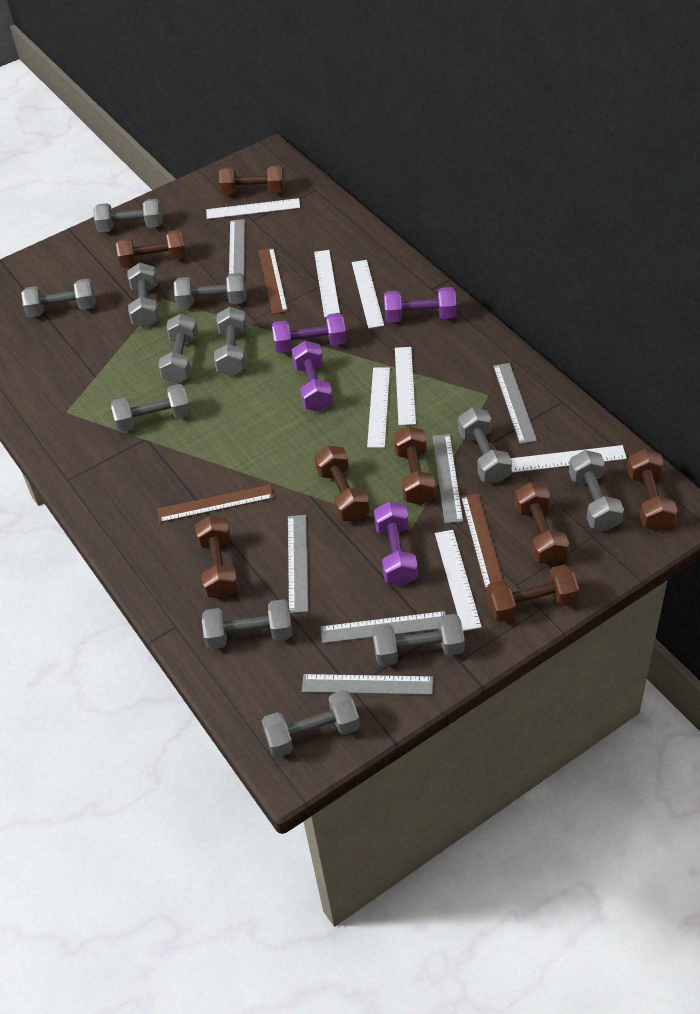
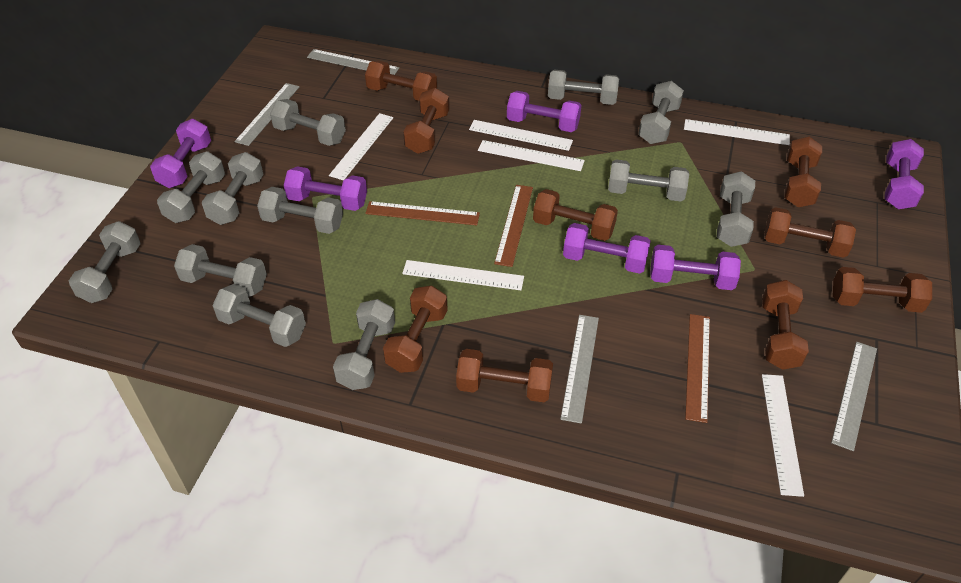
brown dumbbell: [116,230,186,268] [195,515,239,599] [219,165,285,195] [314,446,370,522] [394,426,436,505] [486,565,579,622] [514,482,569,565] [627,449,678,531] = 8 -> [365,61,437,101] [383,286,448,373] [403,88,449,154] [456,349,553,402] [533,189,618,241] [762,280,809,370] [764,207,856,258] [784,137,822,207] [833,267,932,313] = 9
grey ruler: [229,219,245,275] [288,515,308,613] [302,674,433,695] [320,611,446,643] [432,434,463,523] [493,363,537,444] = 6 -> [234,83,300,146] [307,49,399,75] [560,315,599,424] [831,342,877,451] = 4
purple dumbbell: [272,313,347,353] [291,341,333,412] [374,501,418,586] [384,287,456,323] = 4 -> [150,119,211,188] [284,166,367,211] [507,91,582,132] [563,223,651,274] [650,245,741,290] [885,139,924,209] = 6
white ruler: [206,198,300,219] [314,250,340,317] [352,260,384,328] [367,367,390,448] [395,347,416,425] [435,530,482,631] [511,445,627,472] = 7 -> [329,113,393,180] [402,260,524,290] [469,120,573,151] [478,140,585,171] [684,119,790,145] [762,374,804,497] = 6

